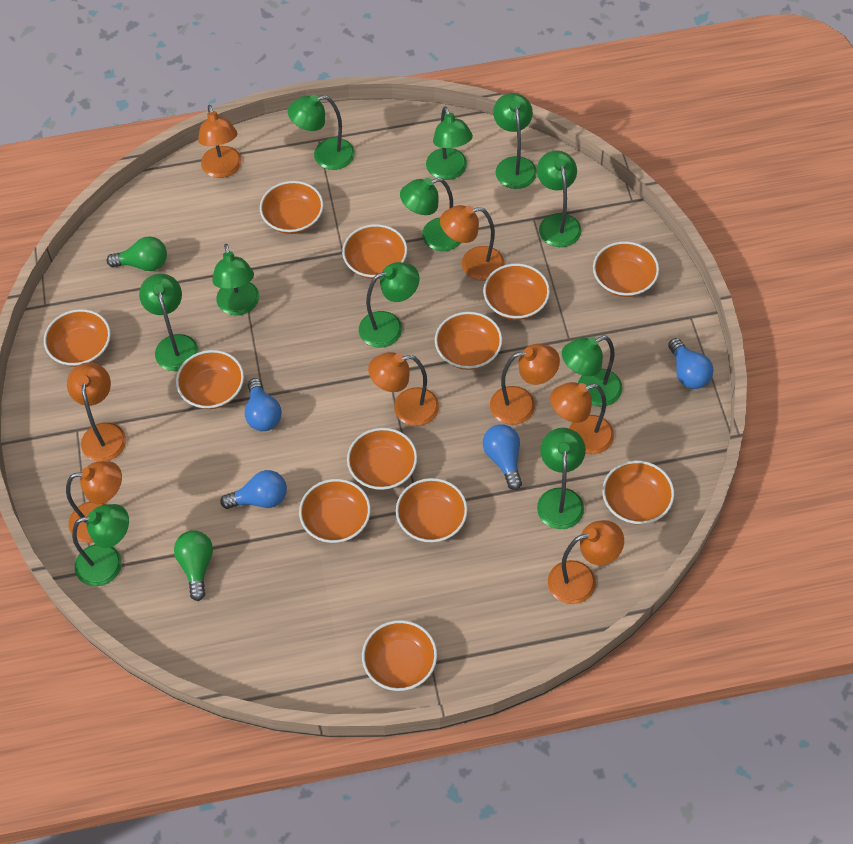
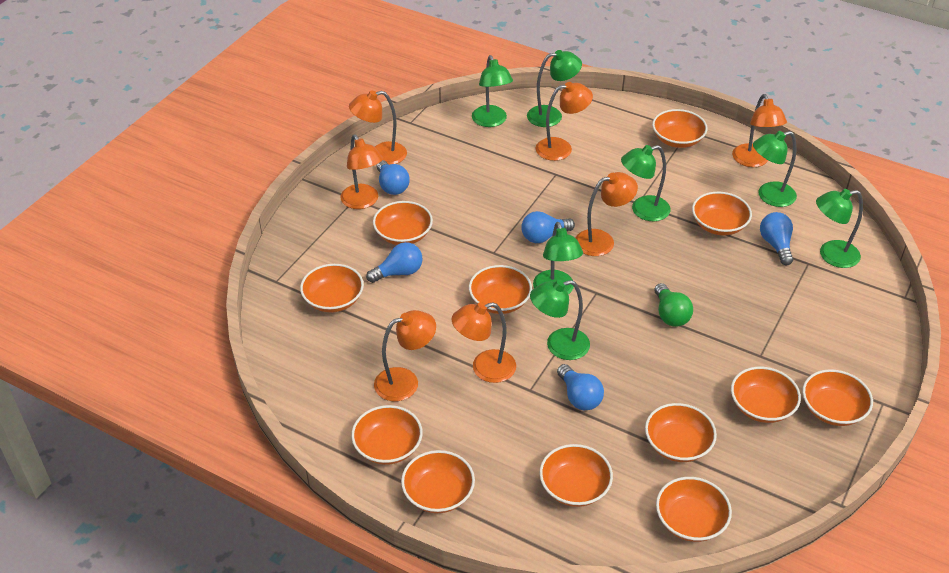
blue light bulb: [220,470,287,509] [245,378,282,431] [483,424,522,490] [668,338,714,389] = 4 -> [366,242,422,283] [377,160,410,195] [521,211,575,243] [557,364,604,410] [760,212,793,265] = 5
green lamp: [72,504,129,587] [139,274,199,371] [212,244,259,315] [288,95,355,170] [359,262,420,348] [400,178,461,251] [426,106,473,180] [493,93,537,189] [537,151,582,247] [537,428,586,529] [562,336,623,407] = 11 -> [472,55,513,127] [527,50,582,127] [530,279,590,360] [533,222,583,295] [621,145,671,221] [753,131,797,207] [816,189,863,268] = 7
green light bulb: [107,236,167,271] [174,530,213,601] = 2 -> [654,283,693,327] = 1
orange lamp: [66,461,122,543] [67,362,126,462] [198,105,242,178] [368,352,439,426] [440,205,504,281] [490,344,560,425] [548,520,624,604] [550,382,614,454] = 8 -> [340,134,383,209] [349,90,407,165] [374,310,436,401] [452,302,516,383] [536,82,593,161] [576,172,638,256] [732,94,787,167] = 7

